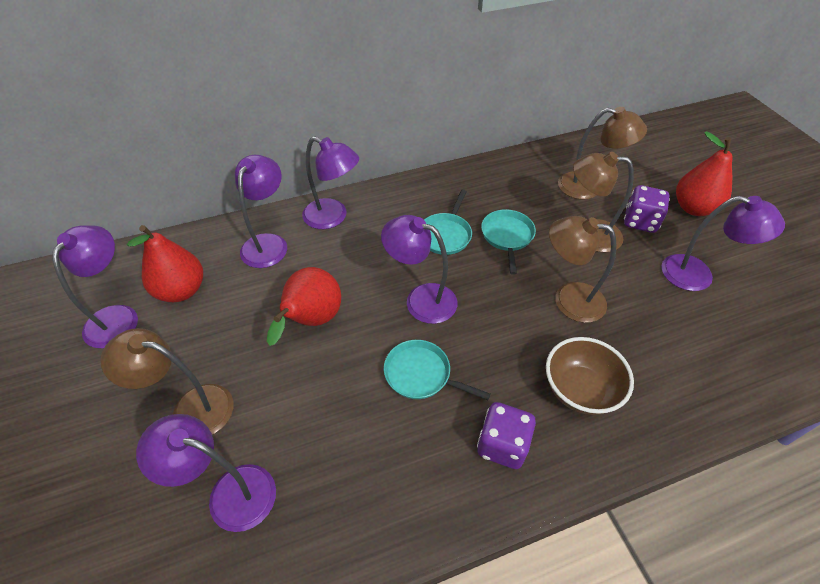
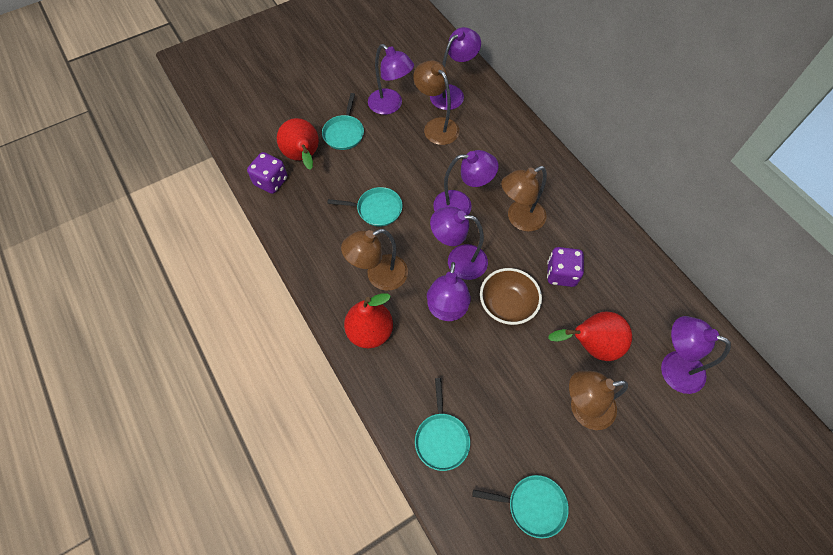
turquoise pan: [384,340,490,400] [424,190,472,255] [481,209,536,275] = 3 -> [322,93,364,150] [327,187,402,227] [415,378,470,471] [472,475,569,538] = 4

